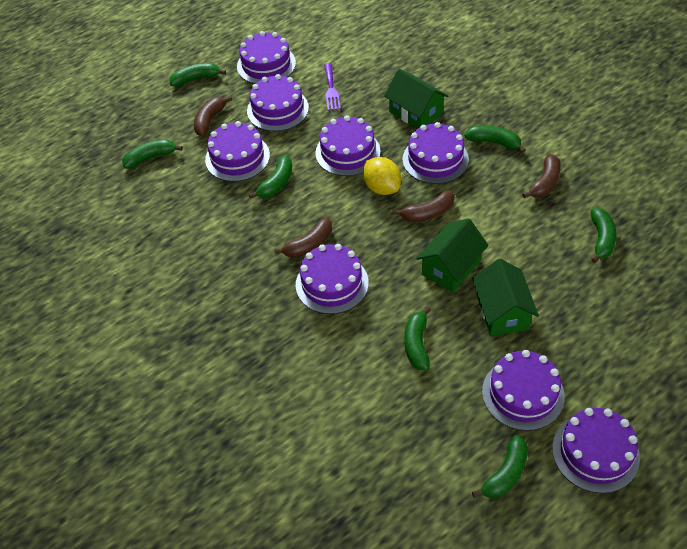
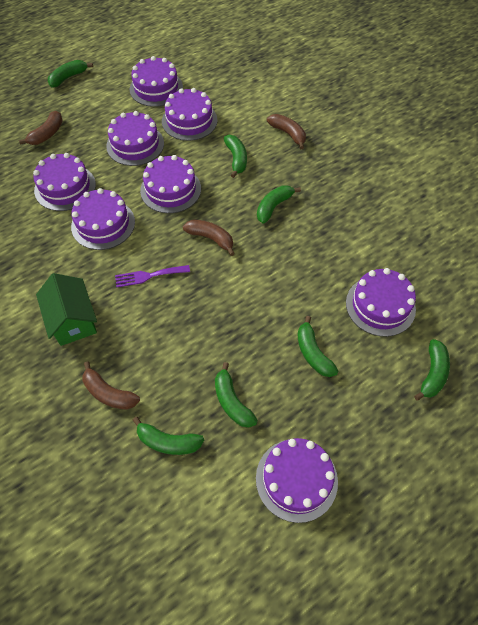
green house: [384,69,448,129] [416,218,489,293] [472,259,539,336] = 3 -> [36,273,97,346] = 1
yellow lemon: [363,157,401,195] = 1 -> none = 0

